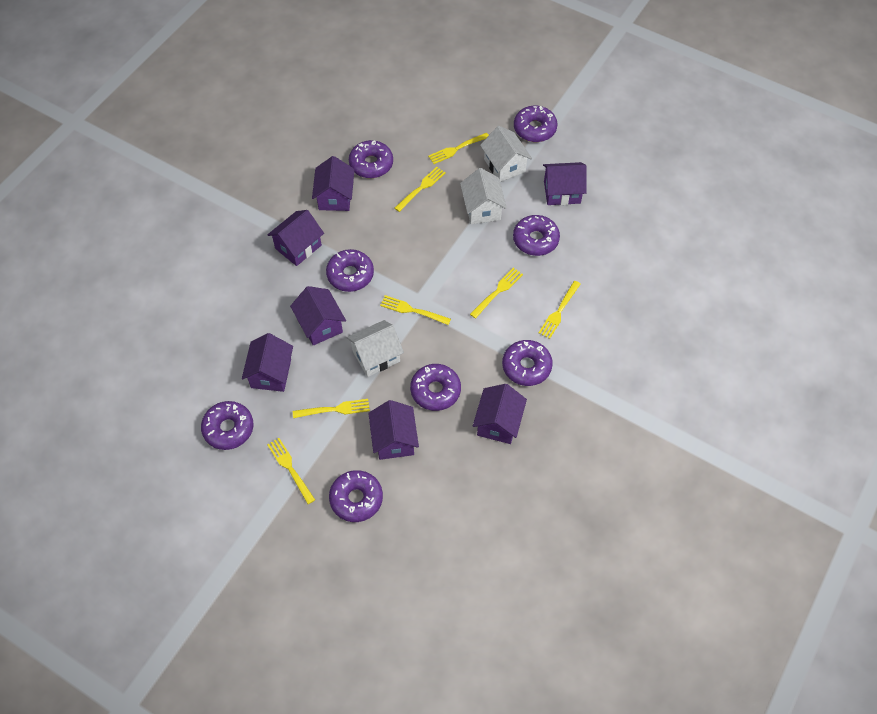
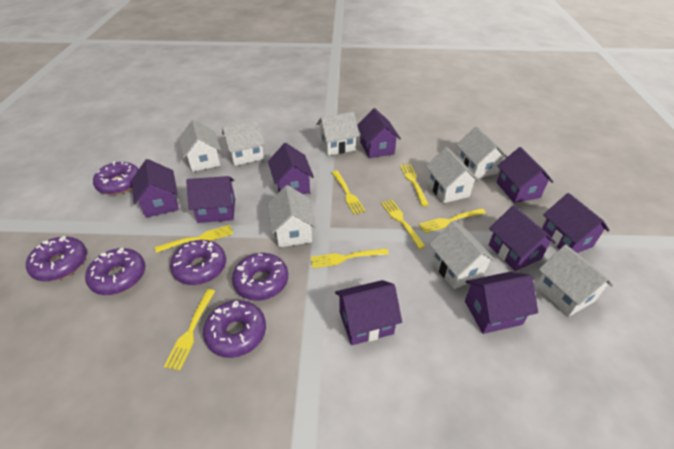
purple donut: [201,401,254,450] [326,249,374,292] [329,470,383,522] [349,140,393,178] [410,364,461,411] [502,340,553,386] [513,215,560,256] [514,106,557,142] = 8 -> [26,236,87,281] [85,248,145,295] [93,161,139,195] [170,240,226,285] [203,300,266,358] [232,253,288,301] = 6
purple house: [242,333,293,392] [267,210,324,266] [290,286,346,345] [312,156,355,211] [368,400,419,460] [473,384,527,444] [543,162,587,205] = 7 -> [132,159,179,218] [186,176,235,223] [268,143,314,194] [335,280,402,345] [357,108,401,158] [465,272,538,334] [489,205,556,271] [497,147,553,203] [542,193,610,253] = 9
white house: [347,320,404,377] [460,168,507,224] [480,126,532,182] = 3 -> [179,120,221,172] [222,120,265,166] [267,185,317,247] [316,112,360,156] [426,147,480,203] [429,221,496,289] [456,126,507,179] [536,244,614,317] = 8

